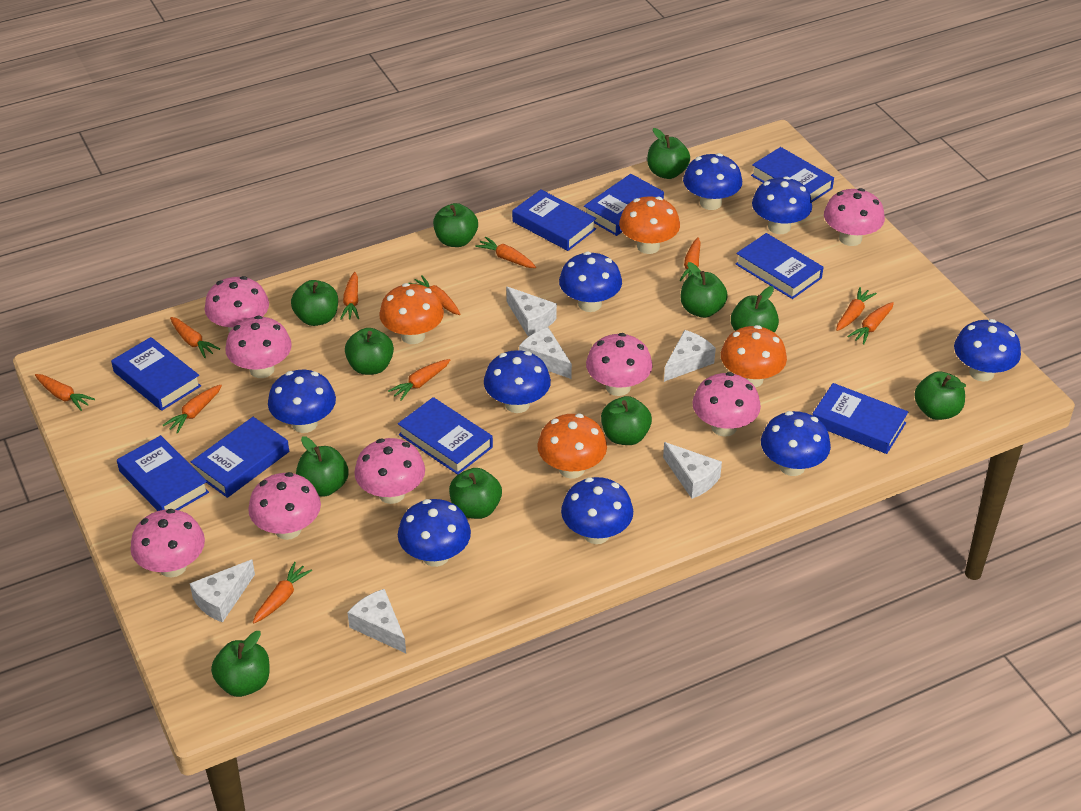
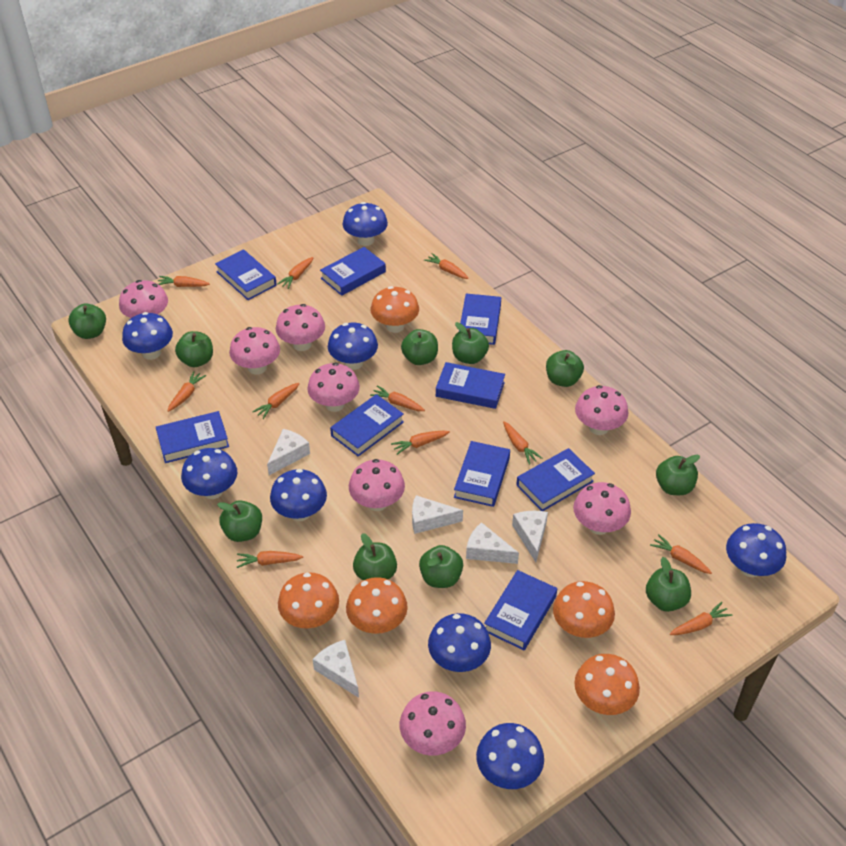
blue mushroom: [268,370,336,433] [398,499,471,567] [484,350,551,413] [559,252,622,312] [561,477,633,544] [683,153,742,210] [752,176,812,234] [761,411,831,476] [954,319,1021,382] = 9 -> [122,312,173,360] [181,448,237,499] [270,469,327,521] [328,323,378,370] [342,202,388,246] [428,613,491,672] [476,723,544,789] [726,523,786,577] = 8
green apple: [211,631,270,697] [291,280,338,326] [296,436,348,496] [345,328,394,375] [433,203,478,247] [449,468,502,519] [601,396,652,445] [647,128,690,179] [681,262,728,318] [731,286,779,333] [914,371,966,420] = 11 -> [68,303,106,339] [175,331,213,367] [217,500,262,542] [353,533,397,580] [401,329,438,365] [419,545,463,588] [452,322,489,364] [546,350,584,387] [646,557,691,612] [656,455,700,495] = 10
orange mushroom: [379,283,444,344] [537,414,607,478] [619,196,680,254] [721,325,787,388] = 4 -> [278,572,339,628] [346,577,408,634] [371,286,419,333] [553,581,615,638] [574,654,640,715] = 5
white cheese: [190,559,255,623] [347,589,406,653] [506,286,557,336] [519,327,572,379] [663,442,722,499] [664,330,716,382] = 6 -> [267,429,310,475] [313,640,359,698] [412,495,463,534] [466,522,519,564] [512,511,548,562] = 5

